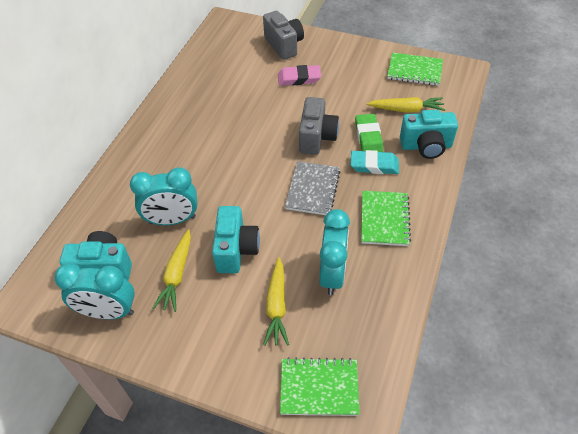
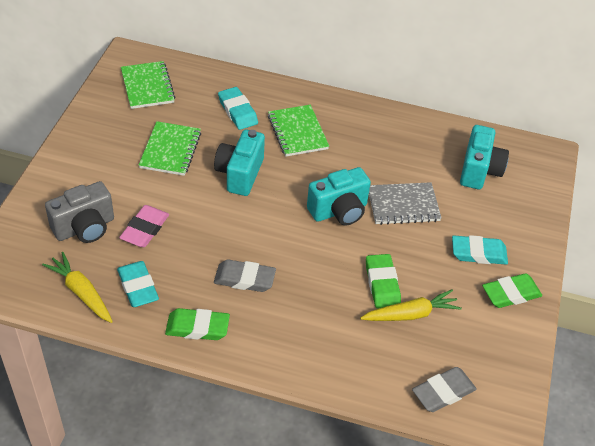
green eraser: [355,114,383,152] = 1 -> [165,308,230,340] [366,254,401,309] [482,273,542,308] = 3
grey camera: [263,11,304,60] [299,97,339,155] = 2 -> [45,181,114,243] = 1
grey eraser: none = 0 -> [214,259,276,292] [412,367,477,412] = 2
turquoise clock: [54,263,135,319] [130,167,198,225] [319,209,350,295] = 3 -> none = 0
turquoise eraser: [351,150,399,174] = 1 -> [117,261,159,307] [218,87,258,130] [452,235,508,265] = 3
yellow carrot: [153,229,191,312] [263,257,289,346] [367,97,445,112] = 3 -> [42,252,113,323] [360,289,462,321] = 2

